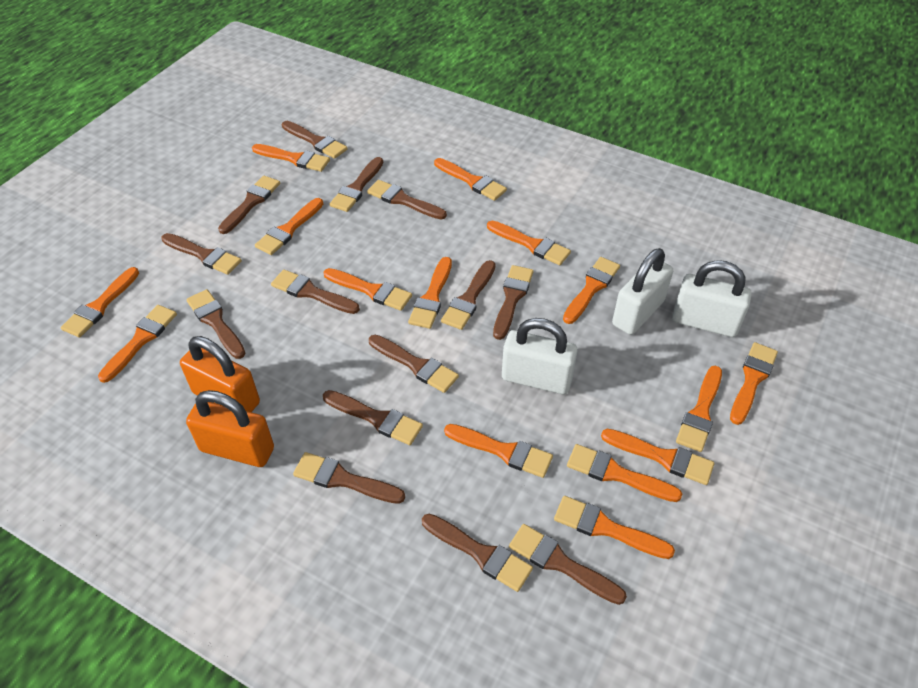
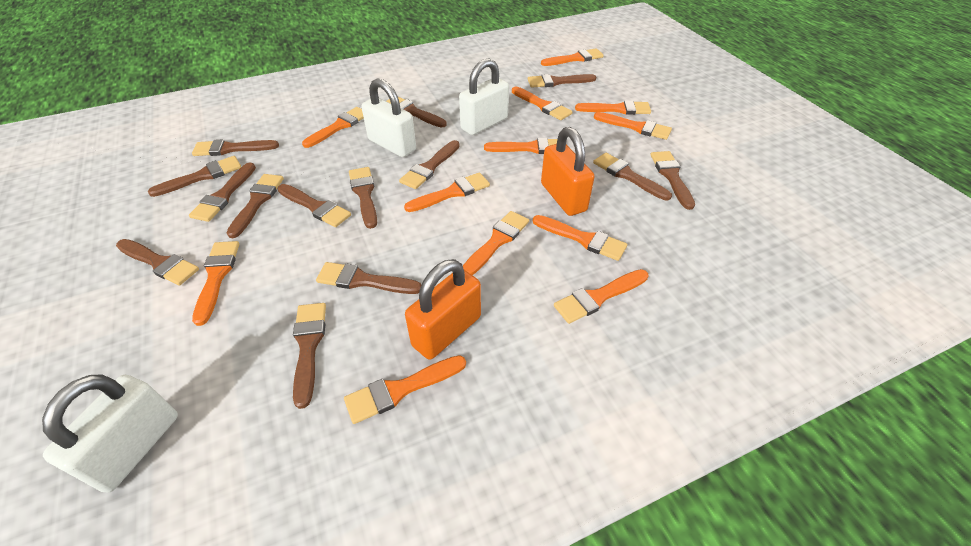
orange brush: [61,267,139,338] [98,305,177,383] [252,144,330,172] [255,198,323,255] [324,268,412,311] [408,257,452,329] [434,158,507,201] [444,424,553,478] [487,220,571,265] [554,496,675,559] [563,257,620,324] [567,444,682,502] [601,429,714,485] [676,366,722,452] [730,342,778,425] = 15 -> [192,241,240,326] [302,107,364,148] [344,355,466,424] [404,172,490,212] [463,211,529,275] [484,138,557,154] [512,87,573,120] [533,215,627,261] [541,48,604,66] [554,269,648,324] [575,100,651,115] [594,112,672,140] = 12

